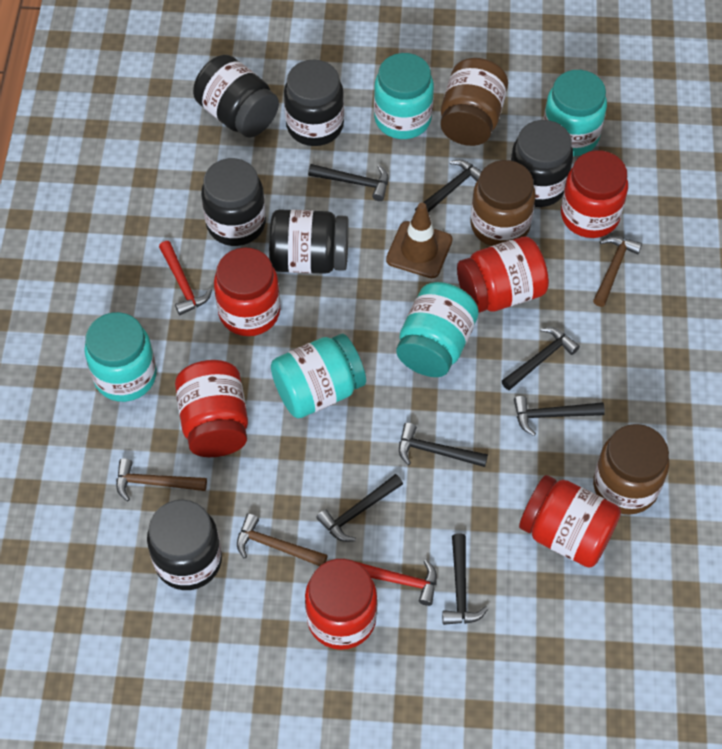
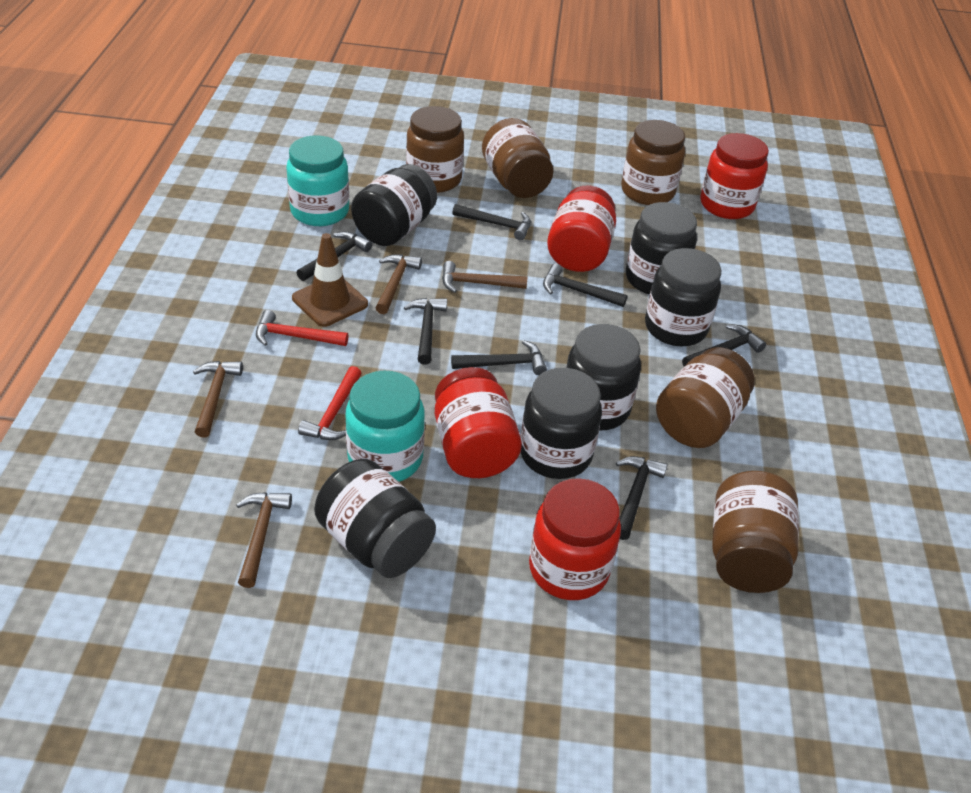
brown hammer: [116,458,207,501] [237,514,328,566] [593,236,642,307] = 3 -> [193,361,243,438] [236,492,292,588] [376,254,422,314] [442,261,527,293] = 4
brown jar: [440,58,508,146] [471,160,536,246] [593,424,669,515] = 3 -> [406,106,464,193] [482,118,553,198] [621,120,685,205] [656,347,755,448] [712,471,799,593] = 5
red jar: [175,360,248,457] [214,247,280,336] [305,559,377,650] [457,237,549,313] [519,475,621,568] [561,150,628,238] = 6 -> [435,367,522,478] [529,478,621,600] [547,185,616,272] [701,133,769,219] = 4
turquoise jar: [84,312,157,402] [271,334,366,418] [374,53,434,139] [396,282,479,377] [543,70,607,156] = 5 -> [286,135,349,226] [346,371,425,482] = 2

